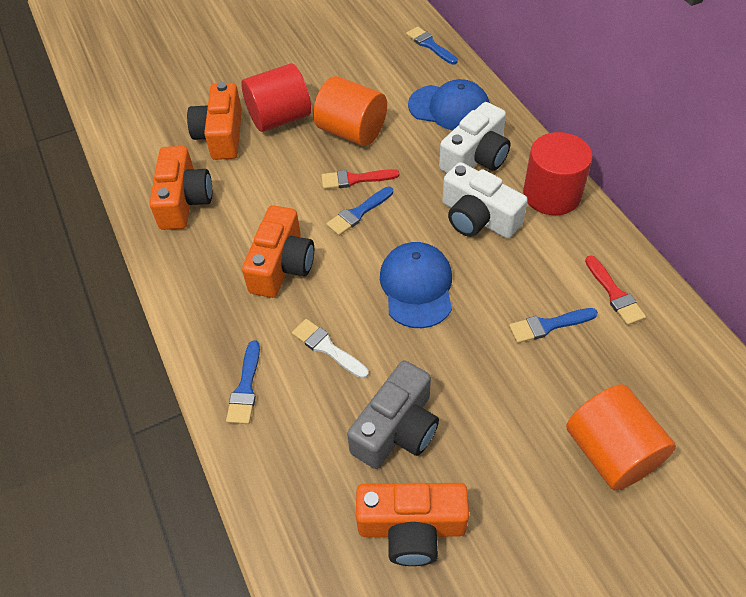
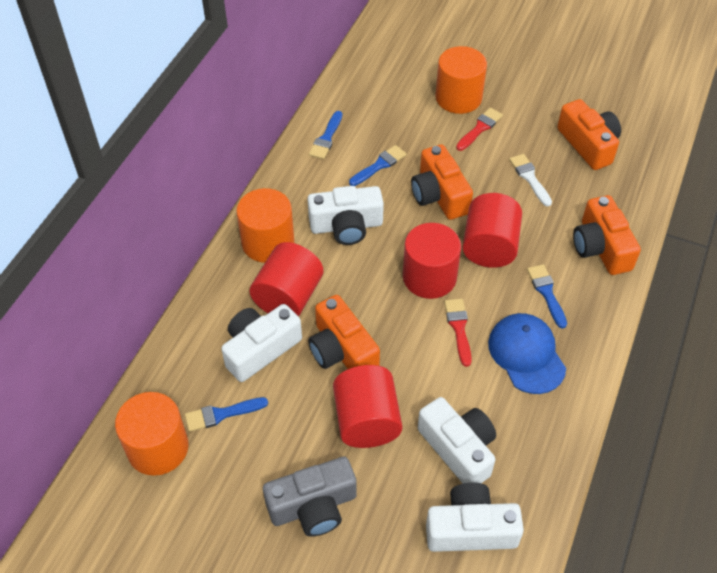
blue cap: [380,242,452,328] [408,79,490,130] = 2 -> [488,313,566,394] = 1
orange cylinder: [313,76,387,146] [566,384,676,490] = 2 -> [115,392,189,476] [236,188,294,263] [435,46,487,114] = 3
red cylinder: [241,63,311,132] [523,132,593,215] = 2 -> [249,242,323,317] [333,365,403,448] [403,223,461,299] [462,193,522,268] = 4
white camera: [439,102,510,173] [443,162,528,238] = 2 -> [221,304,302,382] [308,186,384,245] [418,397,496,484] [426,483,524,552] = 4

